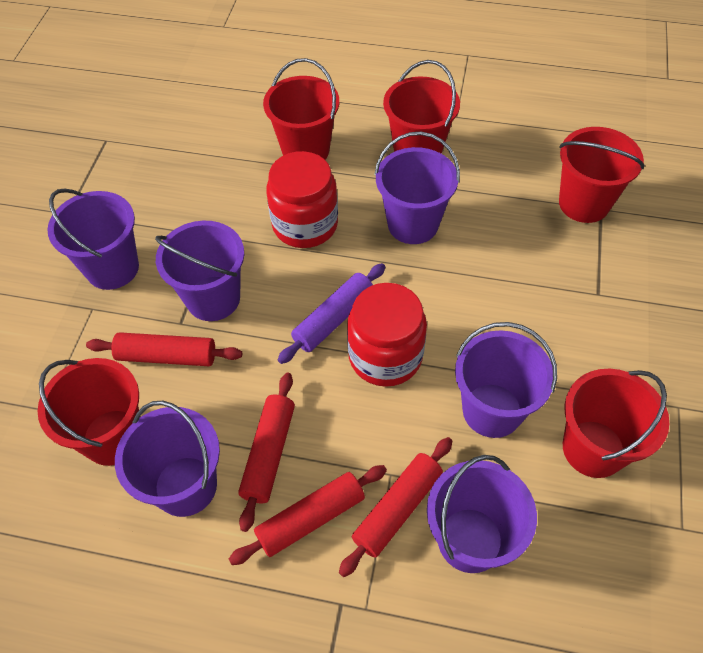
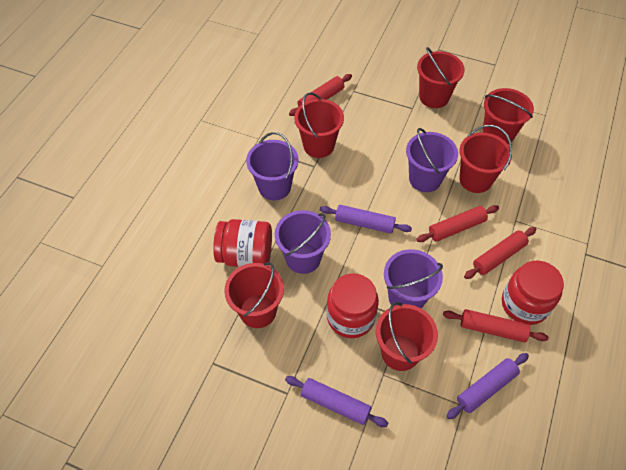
purple bucket: [47,188,139,290] [115,401,220,517] [155,221,244,321] [374,132,460,244] [427,455,537,573] [455,322,557,438] = 6 -> [246,132,299,200] [275,210,331,274] [384,249,443,309] [406,128,458,192] = 4
purple rolling pin: [278,263,385,364] = 1 -> [285,376,388,427] [320,205,412,234] [447,353,529,419] = 3
red bucket: [37,358,141,466] [263,58,339,159] [383,60,460,154] [559,127,644,223] [563,369,670,478] = 5 -> [224,262,284,328] [294,92,344,158] [376,302,438,371] [417,47,465,108] [459,125,512,193] [483,88,534,145] = 6
red jar: [266,151,338,248] [347,283,427,387] = 2 -> [213,219,272,267] [327,273,379,338] [502,260,564,325] = 3

